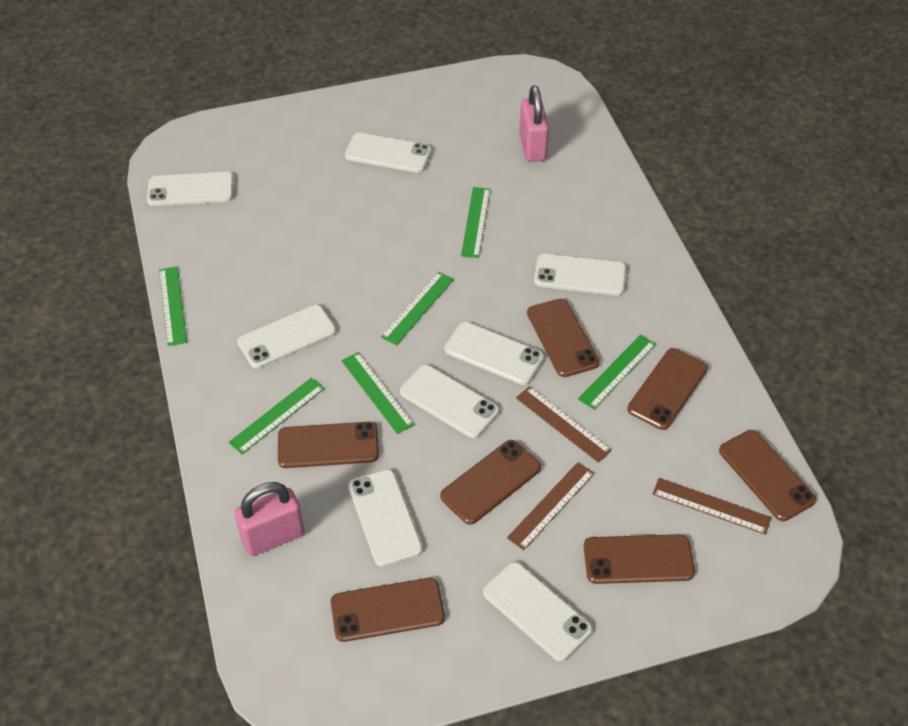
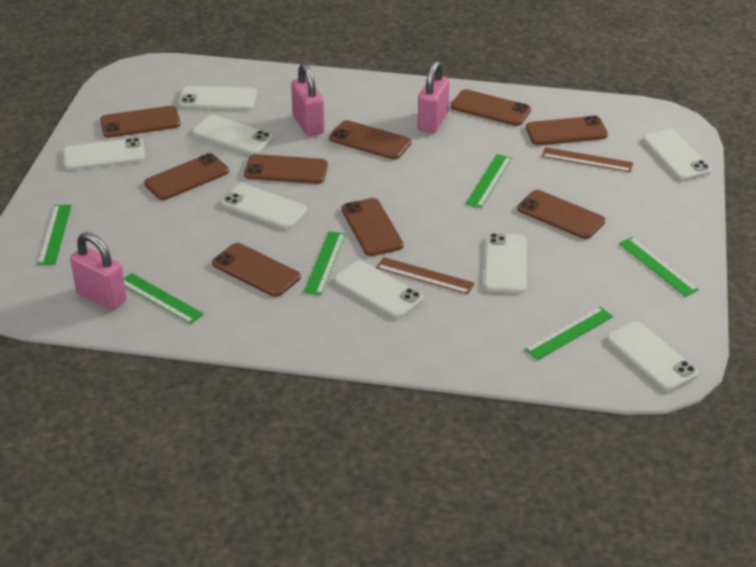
brown phone: [278,422,379,468] [331,578,445,642] [440,440,541,525] [527,298,599,377] [584,534,695,584] [627,348,708,430] [719,430,816,521] = 7 -> [100,106,180,138] [144,153,229,200] [212,243,301,297] [244,154,328,184] [329,120,411,160] [342,198,403,256] [451,89,531,126] [517,190,605,239] [526,116,608,145] = 9
brown ruler: [507,462,594,550] [516,386,612,463] [653,478,771,535] = 3 -> [376,257,475,294] [542,147,633,172] = 2
pink padlock: [234,482,305,556] [519,85,549,162] = 2 -> [70,232,127,310] [291,63,325,136] [418,60,450,133] = 3

